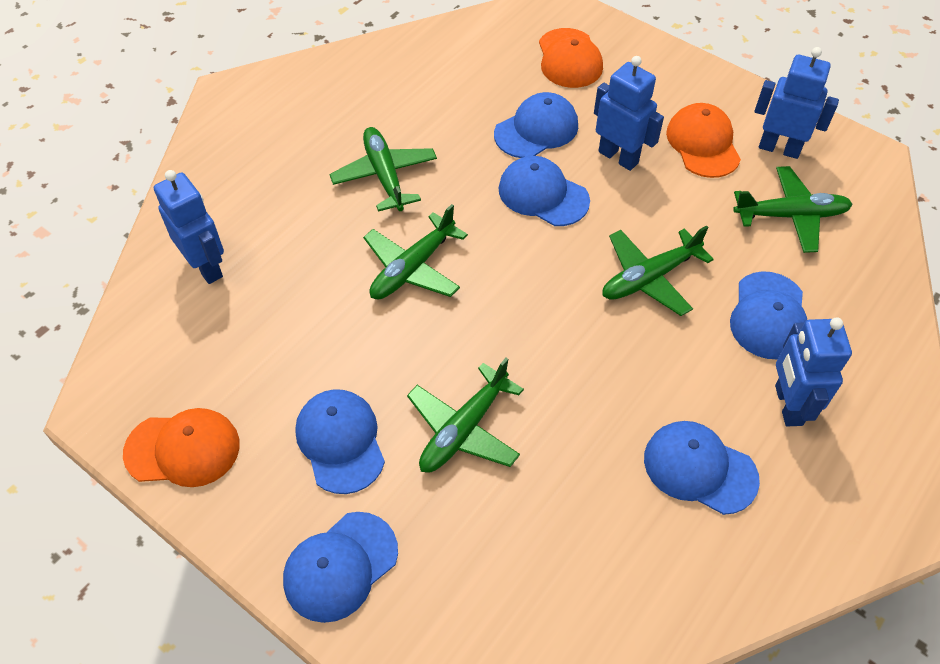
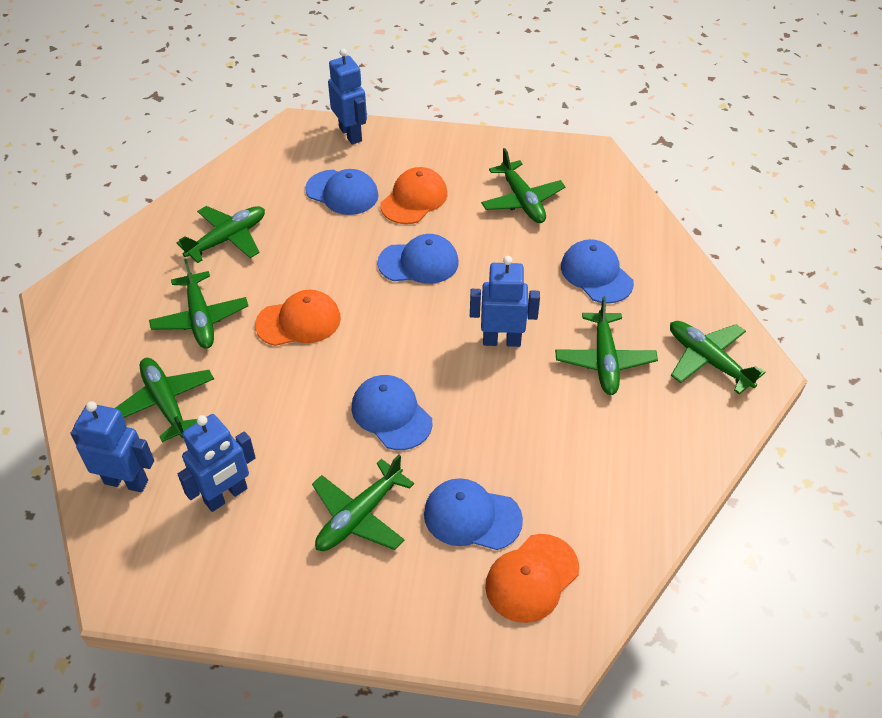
blue cap: [283,512,398,623] [295,389,385,494] [494,92,578,158] [499,156,590,226] [644,421,760,515] [730,271,807,359] = 6 -> [305,169,379,215] [352,375,432,450] [377,234,459,284] [424,478,523,550] [561,239,634,304] = 5
green plane: [329,127,437,212] [363,204,468,300] [407,358,524,473] [602,225,714,316] [733,166,853,253] = 5 -> [115,358,214,442] [149,259,248,349] [177,206,265,263] [312,455,414,551] [481,148,565,223] [555,296,658,395] [670,321,766,394] = 7

